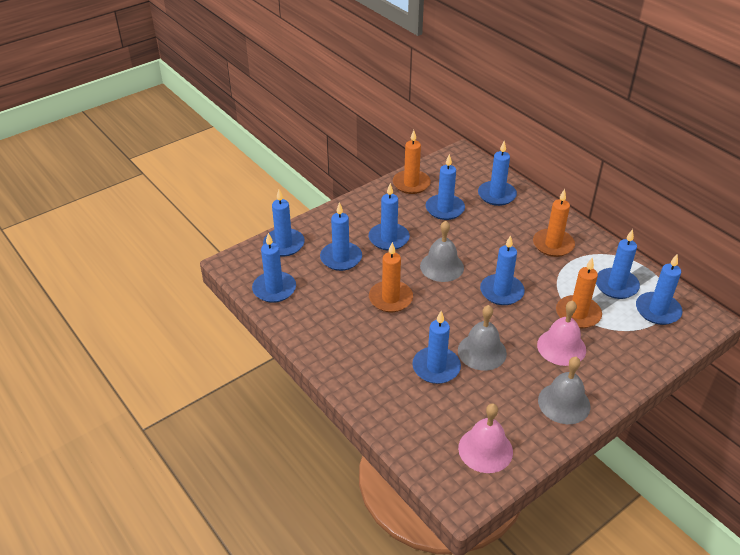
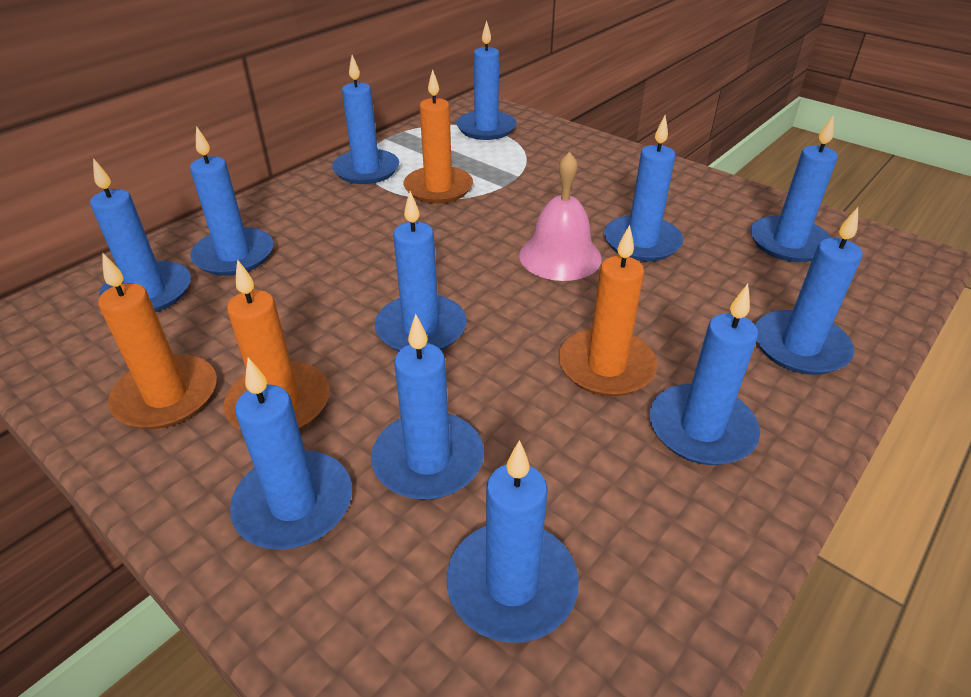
blue candle: [252,233,296,303] [263,189,305,256] [320,202,362,271] [369,183,410,250] [412,311,461,384] [426,154,465,220] [478,141,517,206] [480,235,525,305] [596,229,640,299] [636,254,683,325] = 10 -> [90,158,191,312] [190,126,274,276] [230,358,352,550] [332,55,399,184] [371,314,484,500] [375,191,467,351] [447,440,579,643] [456,20,517,140] [604,115,683,261] [650,284,760,465] [750,116,838,262] [755,207,862,375] = 12
grey bell: [420,221,464,282] [458,305,507,370] [538,357,590,424] = 3 -> none = 0
pink bell: [458,403,513,473] [537,300,586,366] = 2 -> [519,152,602,281] = 1

